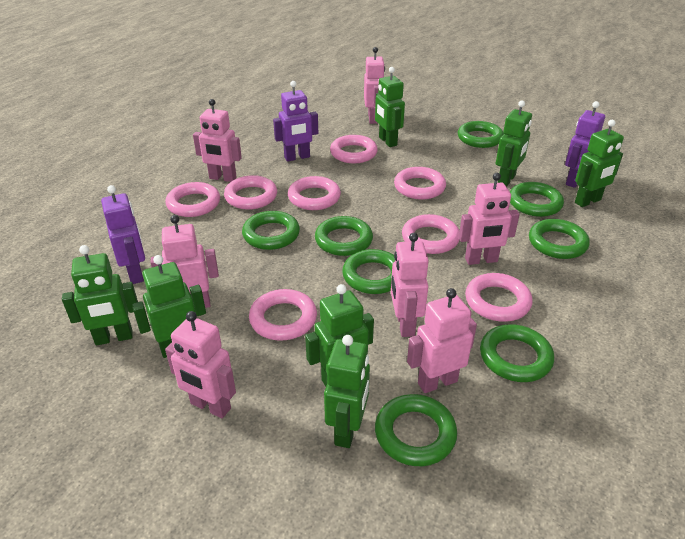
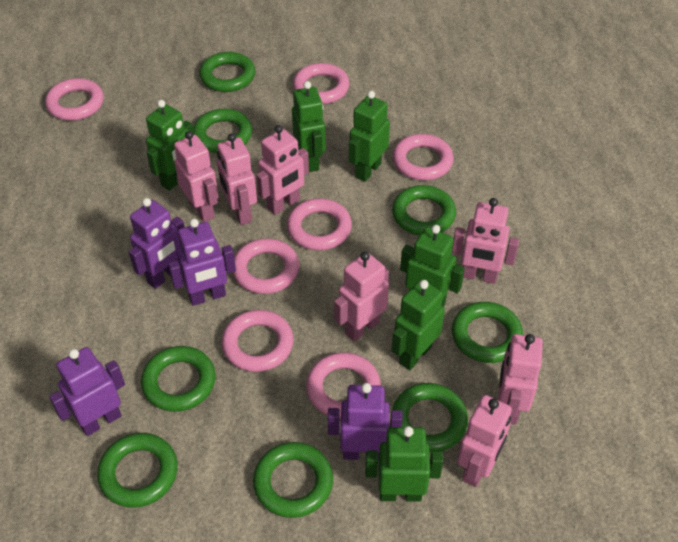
green robot: [62,245,138,345] [132,255,206,358] [305,284,374,387] [324,335,370,448] [375,67,405,147] [496,100,532,187] [575,120,624,207] = 7 -> [146,100,194,191] [292,81,326,172] [349,91,390,182] [365,426,443,502] [392,280,445,370] [400,225,465,307] = 6
pink ring: [165,182,220,217] [224,175,277,210] [249,289,317,341] [288,176,341,210] [330,135,378,163] [394,167,446,200] [402,214,460,254] [465,273,532,322] = 8 -> [45,78,104,121] [222,310,294,372] [233,238,299,294] [287,198,352,250] [293,63,349,104] [306,352,381,419] [392,134,454,180] = 7
purple robot: [101,185,145,284] [273,81,318,162] [565,101,605,188] = 3 -> [49,347,125,436] [129,198,185,289] [168,219,236,306] [328,383,402,461] = 4

